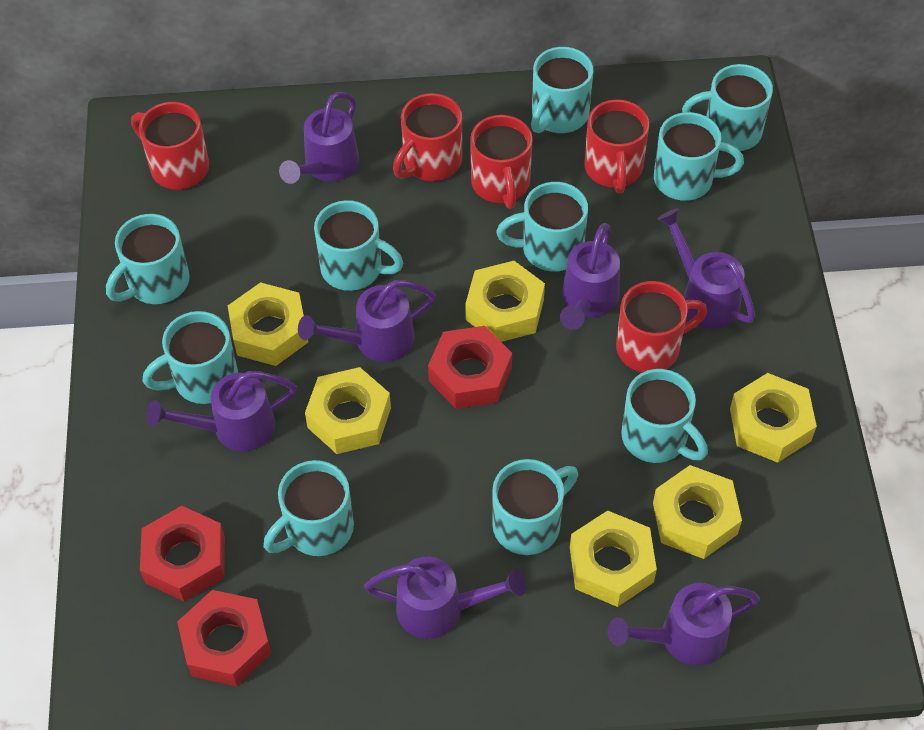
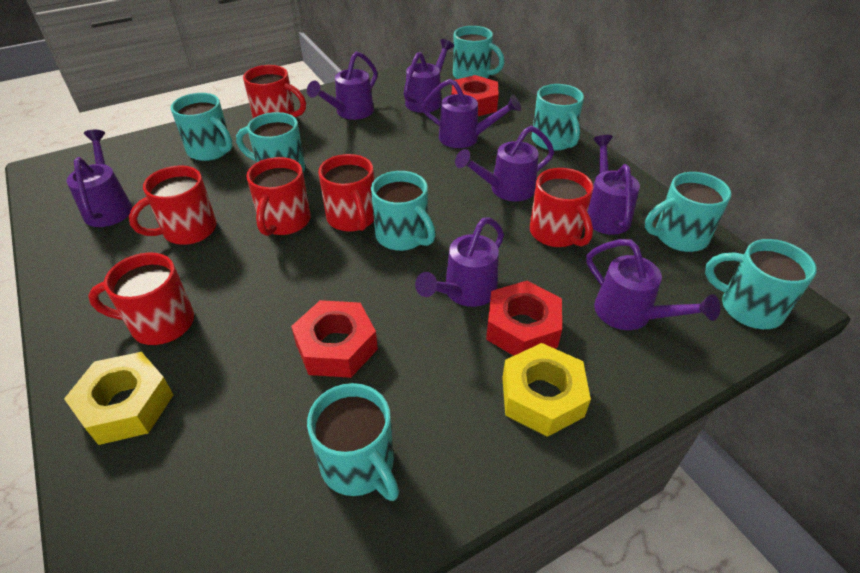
purple watering can: [146,371,297,451] [279,92,359,184] [298,280,436,362] [364,557,526,639] [560,223,620,330] [607,583,760,666] [657,208,755,329] = 7 -> [67,130,132,227] [307,51,378,120] [404,39,454,113] [415,217,504,307] [422,79,521,148] [455,126,554,201] [587,239,720,330] [588,135,640,235] = 8
red mug: [131,102,209,190] [393,93,462,181] [470,115,533,209] [584,99,649,194] [616,281,707,373] = 5 -> [88,252,194,345] [129,165,216,245] [243,65,306,118] [246,157,311,236] [318,154,374,232] [530,168,593,247] = 6
turquoise mug: [106,214,190,304] [143,311,238,404] [264,460,354,556] [314,200,403,291] [492,459,578,555] [496,182,588,272] [531,47,593,133] [621,369,708,463] [654,112,744,201] [682,64,773,151] = 10 -> [171,93,233,161] [236,112,305,172] [307,383,399,501] [371,171,436,251] [453,26,505,79] [531,84,584,151] [645,172,731,252] [705,239,817,329] = 8
yellow nut: [228,282,308,366] [305,367,391,454] [465,261,545,342] [570,510,657,607] [653,465,742,559] [730,373,817,463] = 6 -> [64,352,174,445] [502,343,591,437] = 2

